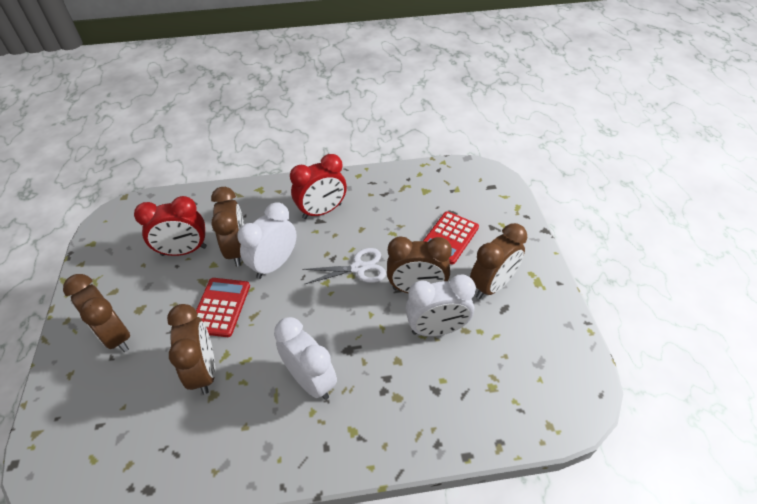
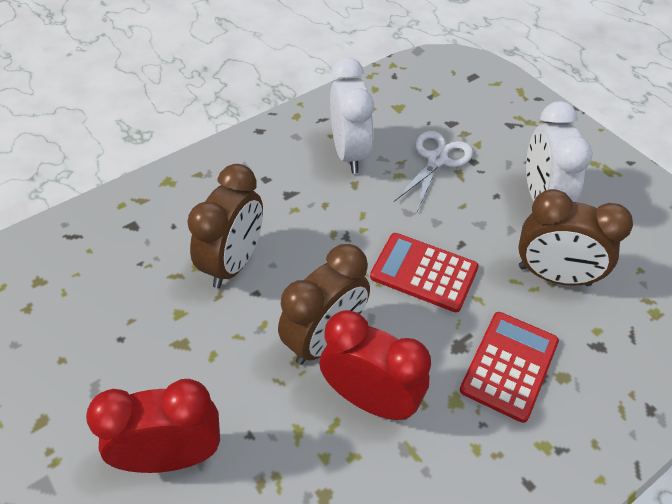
brown clock: [63,274,130,352] [167,304,215,394] [211,187,244,267] [387,237,452,293] [470,223,527,299] = 5 -> [187,164,263,288] [278,244,370,365] [518,189,633,286] = 3
white clock: [237,202,297,279] [274,317,337,400] [405,275,476,336] = 3 -> [330,57,374,173] [526,101,593,202] = 2

